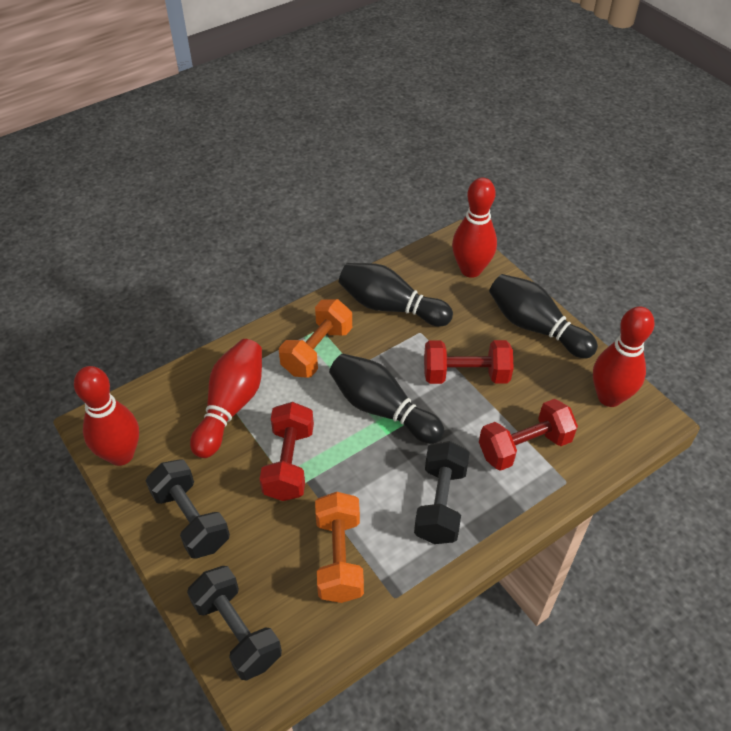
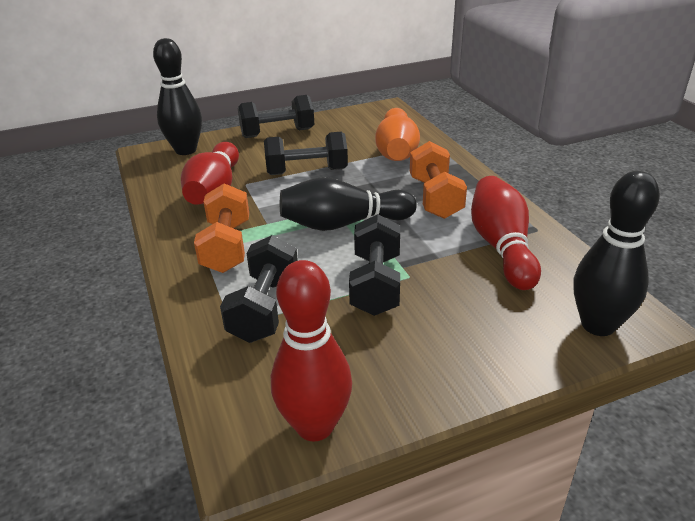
black dumbbell: [146,459,230,559] [187,566,282,681] [414,441,470,544] = 3 -> [220,235,298,343] [238,95,314,138] [264,132,348,175] [349,214,400,316] = 4
orange bowling pin: none = 0 -> [375,108,420,161] = 1
red bowling pin: [74,366,139,466] [190,339,262,458] [452,178,497,278] [593,306,655,407] = 4 -> [181,142,239,205] [271,260,352,441] [471,176,541,290] = 3
red dumbbell: [259,402,314,501] [424,340,514,384] [479,399,578,471] = 3 -> none = 0

